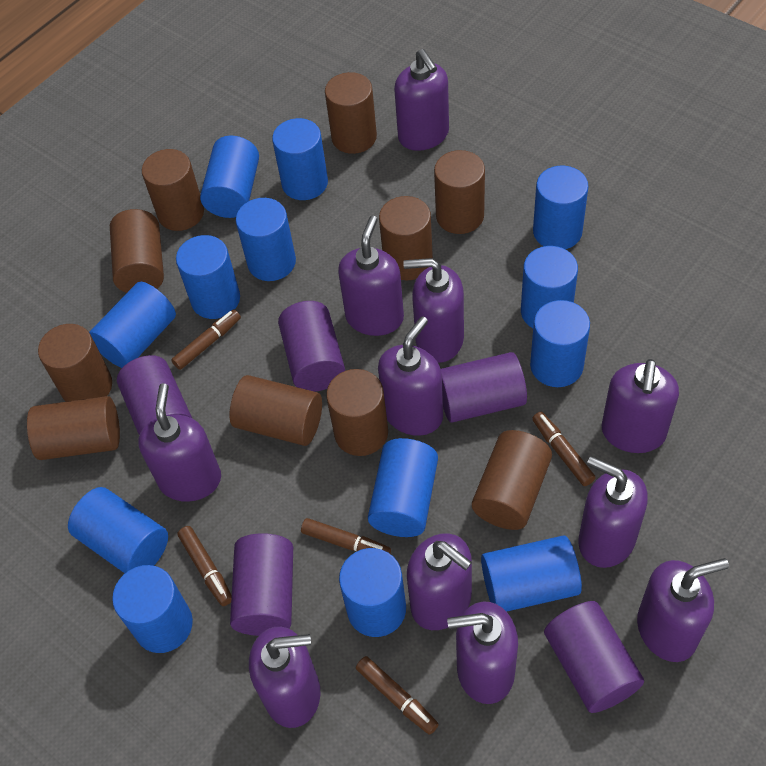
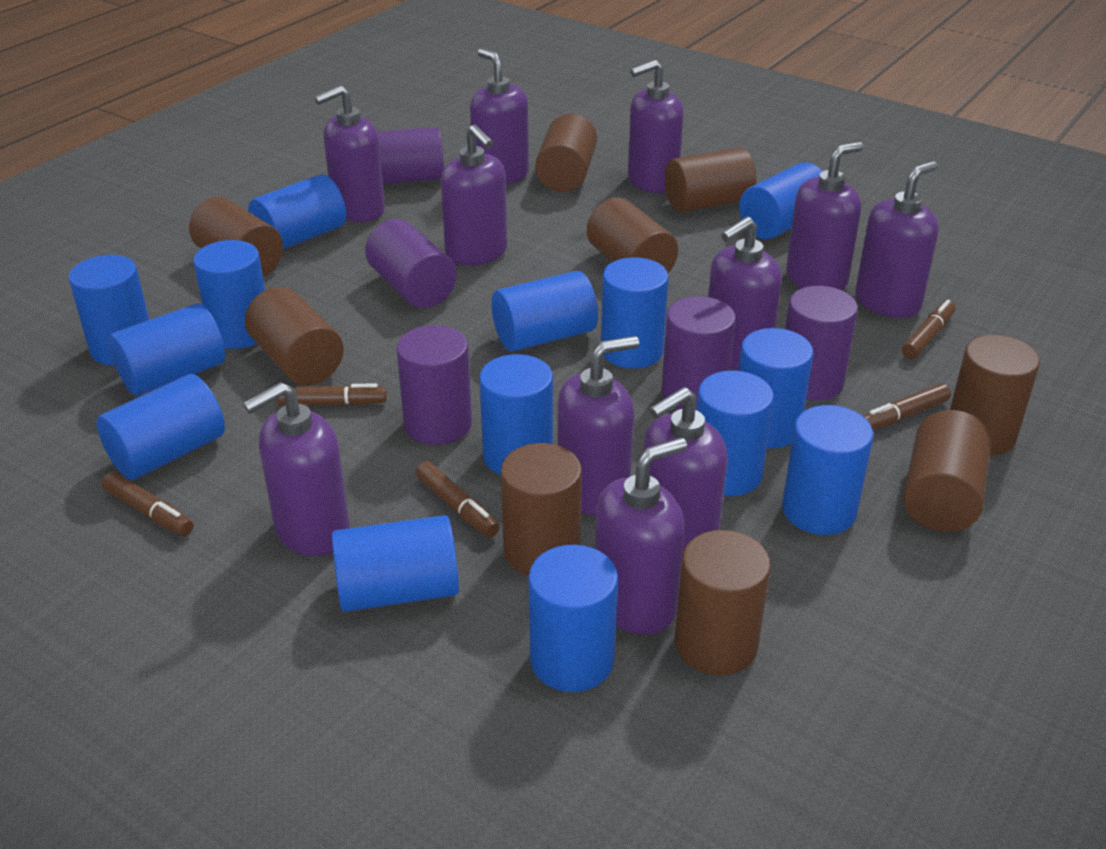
blue cylinder: [68,487,168,573] [89,282,176,368] [112,565,193,653] [176,235,240,319] [200,136,259,218] [236,198,296,281] [272,118,328,200] [339,548,406,637] [368,438,438,537] [481,536,582,612] [521,246,578,328] [530,300,590,387] [533,166,588,249] = 13 -> [68,255,149,365] [97,374,225,480] [108,303,225,396] [193,240,265,349] [248,174,346,249] [332,515,459,612] [479,354,553,475] [492,271,598,352] [529,545,618,692] [601,257,668,368] [696,371,774,496] [738,328,813,448] [739,162,823,239] [782,405,873,535] = 14
brown cylinder: [27,396,120,460] [38,324,112,402] [110,209,164,293] [142,149,204,231] [230,375,322,446] [325,72,377,154] [326,369,388,456] [379,196,433,280] [434,150,485,234] [472,430,552,530] = 10 -> [189,197,283,277] [245,287,344,385] [501,443,582,576] [535,114,597,192] [587,198,678,273] [665,147,756,213] [675,530,771,676] [903,410,991,532] [950,335,1040,456] = 9

